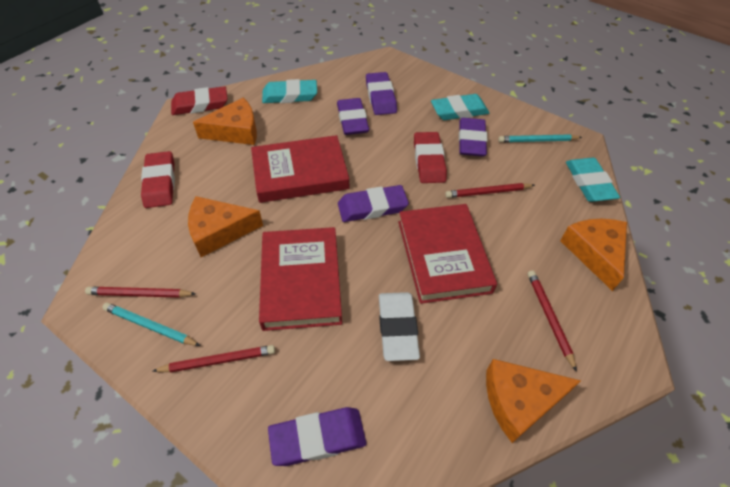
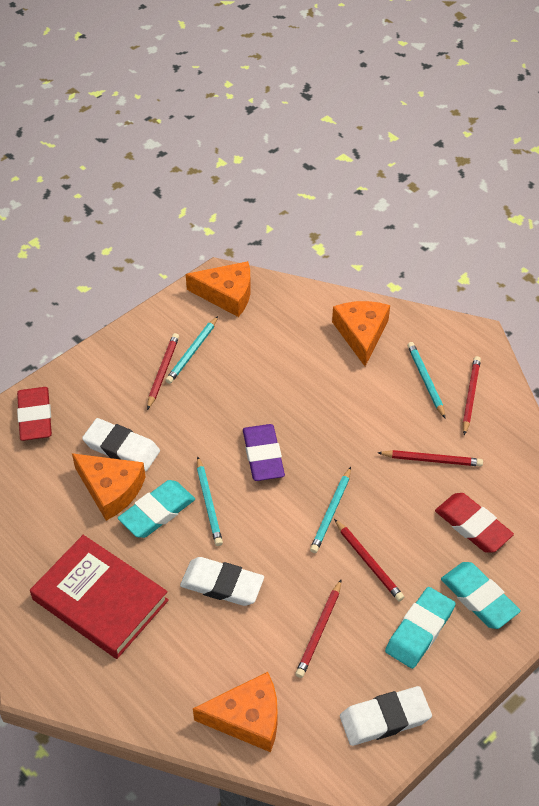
purple eraser: [268,407,366,466] [337,98,369,135] [338,185,409,222] [366,72,397,115] [459,118,487,157] = 5 -> [243,424,285,481] = 1
red book: [251,135,349,203] [259,227,342,331] [398,204,497,304] = 3 -> [30,535,169,659] = 1
red eraser: [141,151,175,208] [171,86,228,115] [414,132,447,183] = 3 -> [17,387,52,441] [435,493,514,553] = 2
red pencil: [85,287,196,298] [153,345,275,372] [445,183,535,198] [528,271,577,372] = 4 -> [147,333,179,410] [295,580,341,678] [334,519,404,601] [377,450,483,467] [463,356,481,435] = 5
turquoise pencil: [102,303,201,346] [498,134,582,142] = 2 -> [165,316,218,384] [197,456,223,546] [310,467,351,553] [407,342,445,418] = 4
white eraser: [379,292,420,361] = 1 -> [82,418,160,471] [180,557,264,606] [340,686,432,746] = 3

